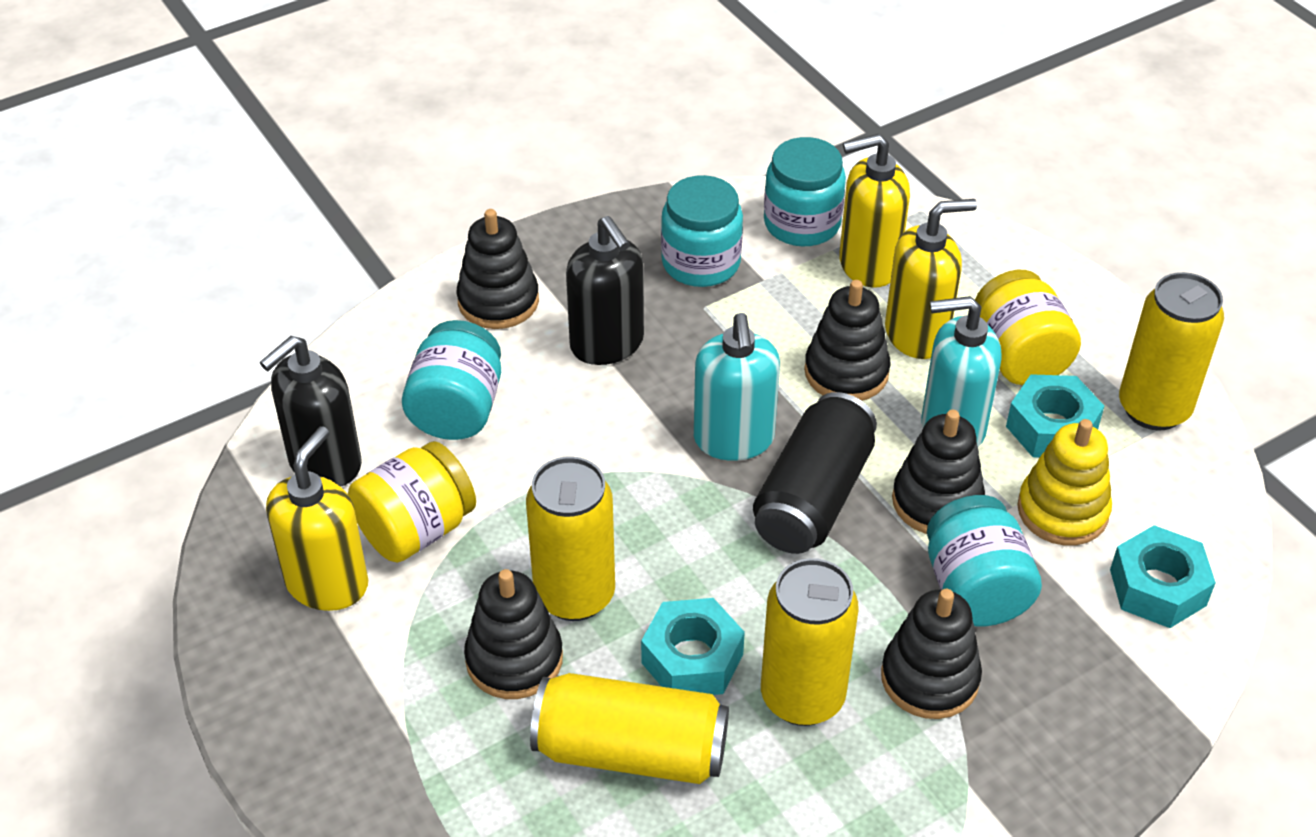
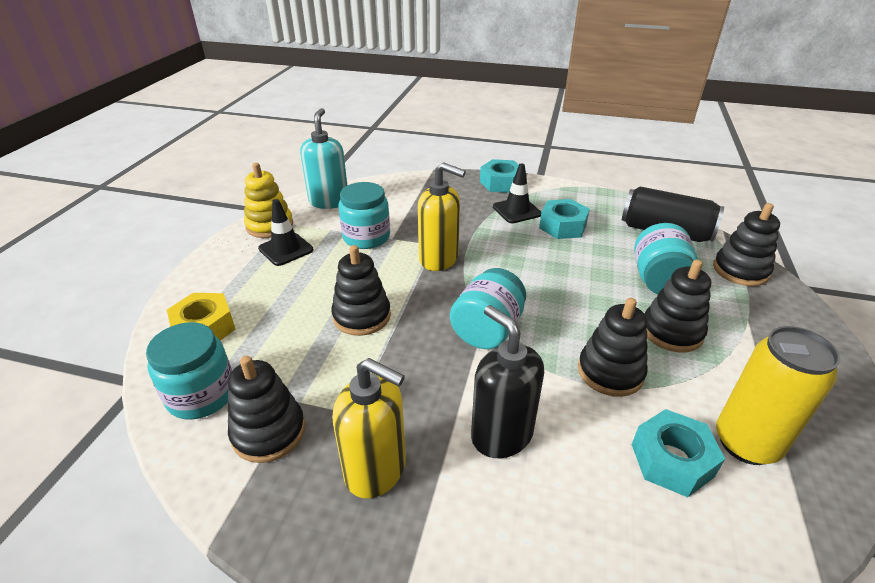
black soap dispenser: [260,336,362,487] [566,216,644,365] = 2 -> [471,305,544,458] = 1
black traffic cone: none = 0 -> [258,199,314,266] [493,163,541,223] = 2
turquoise soap dispenser: [694,313,780,461] [921,296,1001,447] = 2 -> [300,108,347,209] = 1
yellow can: [526,456,615,621] [530,673,729,784] [761,558,859,726] [1119,272,1224,431] = 4 -> [716,326,840,465] = 1
yellow jar: [348,441,476,563] [975,270,1081,385] = 2 -> none = 0
yellow nut: none = 0 -> [167,293,235,341] = 1
yellow soap dispenser: [266,426,368,611] [839,134,910,288] [885,199,977,359] = 3 -> [332,358,406,499] [418,162,466,271] = 2

